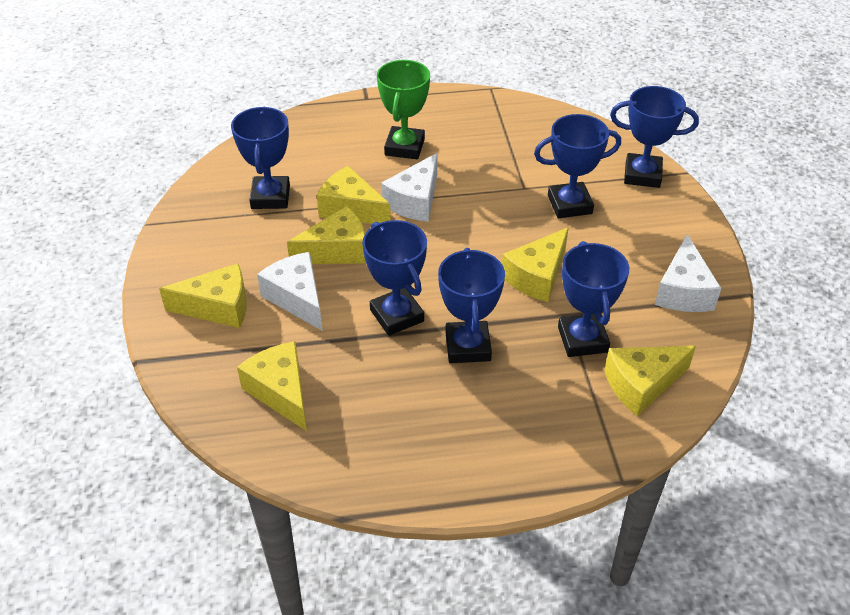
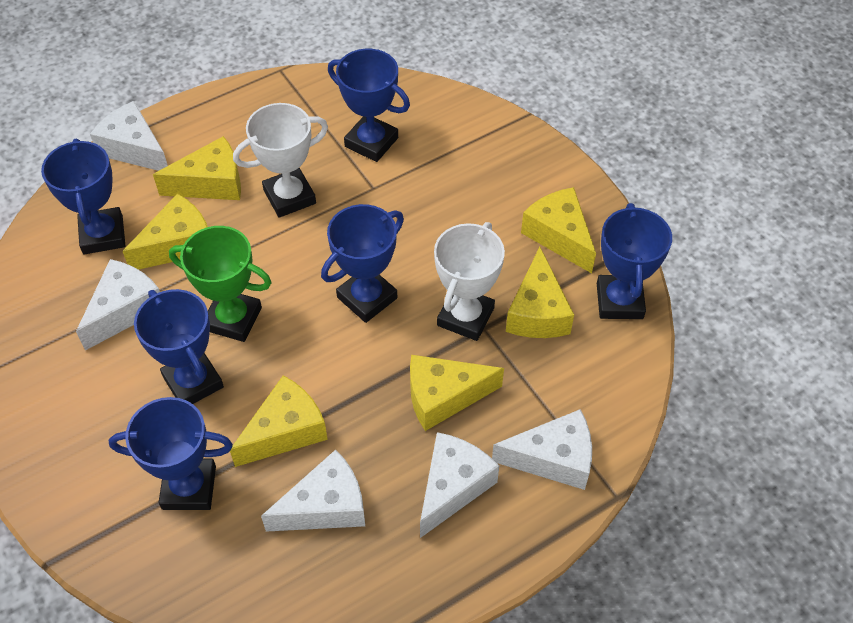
white cheese: [257,252,323,331] [381,153,437,222] [655,234,721,312] = 3 -> [76,259,160,350] [90,101,168,171] [261,450,365,532] [420,432,499,538] [492,409,592,490] = 5
white trophy: none = 0 -> [233,103,328,218] [434,222,505,341] = 2

